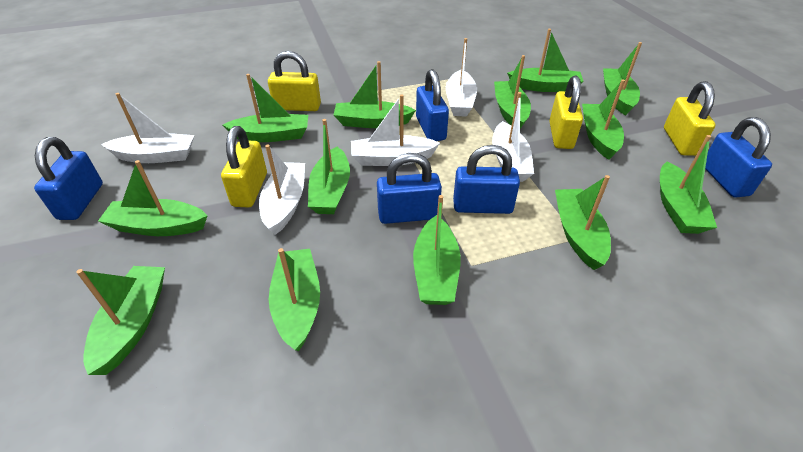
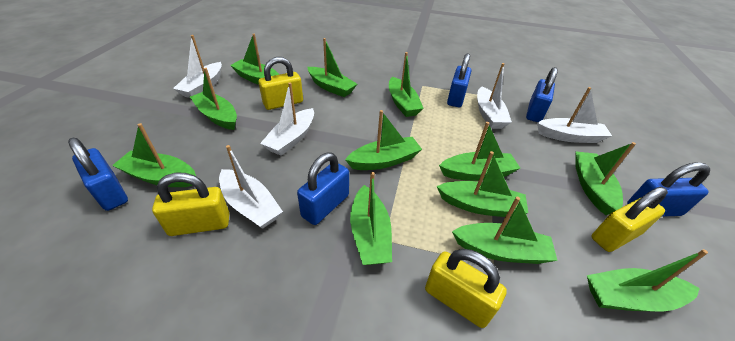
green boat: [76,266,165,375] [98,160,207,236] [223,74,308,142] [269,248,320,351] [308,119,350,214] [334,61,416,128] [413,195,461,305] [494,55,531,129] [507,29,584,92] [555,175,611,270] [582,79,625,160] [603,42,642,116] [660,135,717,234] = 13 -> [112,123,196,187] [190,68,237,130] [230,34,280,85] [308,38,357,97] [345,110,422,170] [350,172,392,265] [389,52,424,117] [437,151,528,218] [439,122,520,181] [452,197,558,264] [576,142,636,215] [587,249,708,312] = 12

